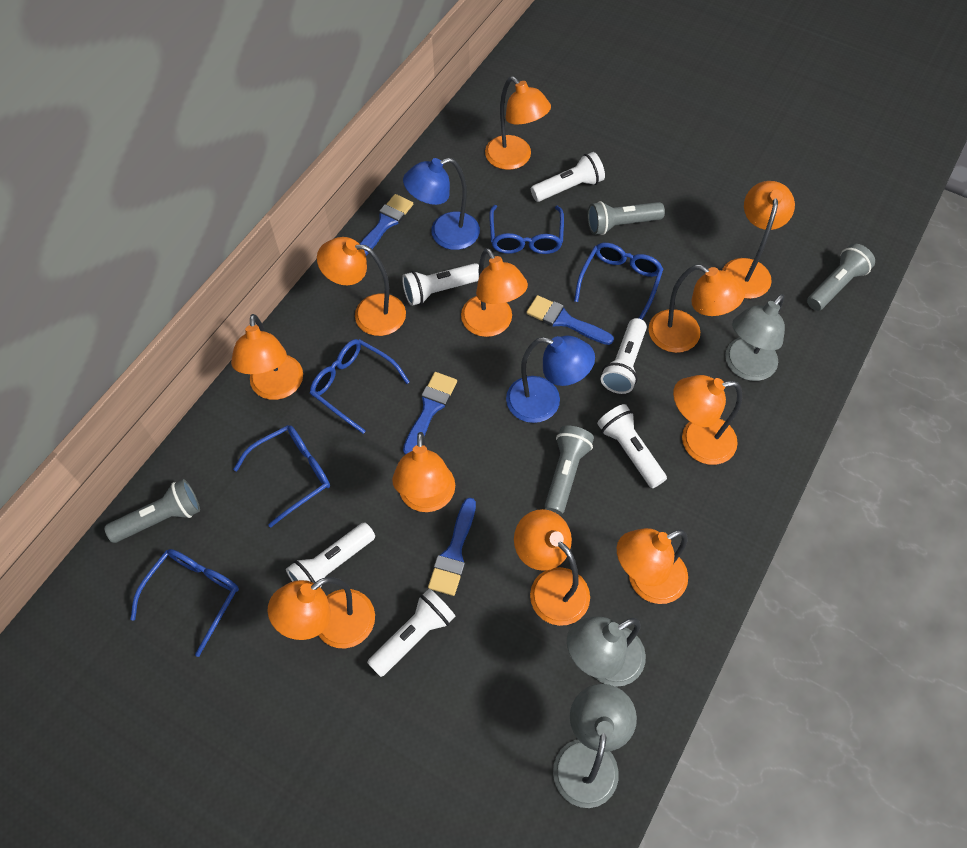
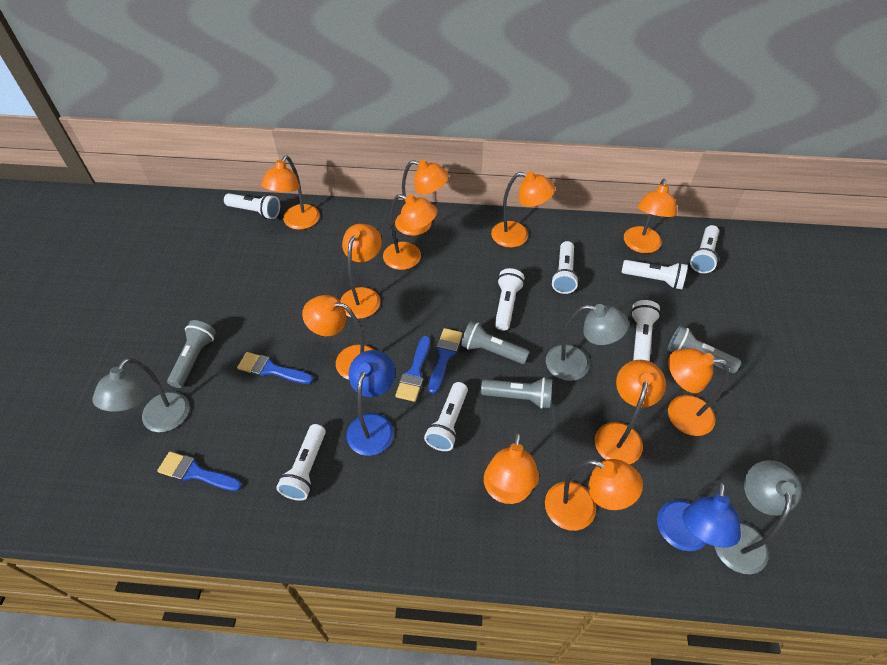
blue glasses: [130,549,239,657] [233,425,330,527] [310,339,410,434] [489,205,564,254] [574,243,663,320] = 5 -> none = 0
white flashlight: [286,523,375,588] [367,588,456,677] [402,263,479,306] [531,152,605,202] [597,404,667,488] [601,318,647,394] = 6 -> [224,193,280,219] [276,424,326,501] [424,382,468,451] [495,268,525,331] [551,241,579,294] [622,260,688,289] [631,300,661,361] [690,225,719,273] = 8

